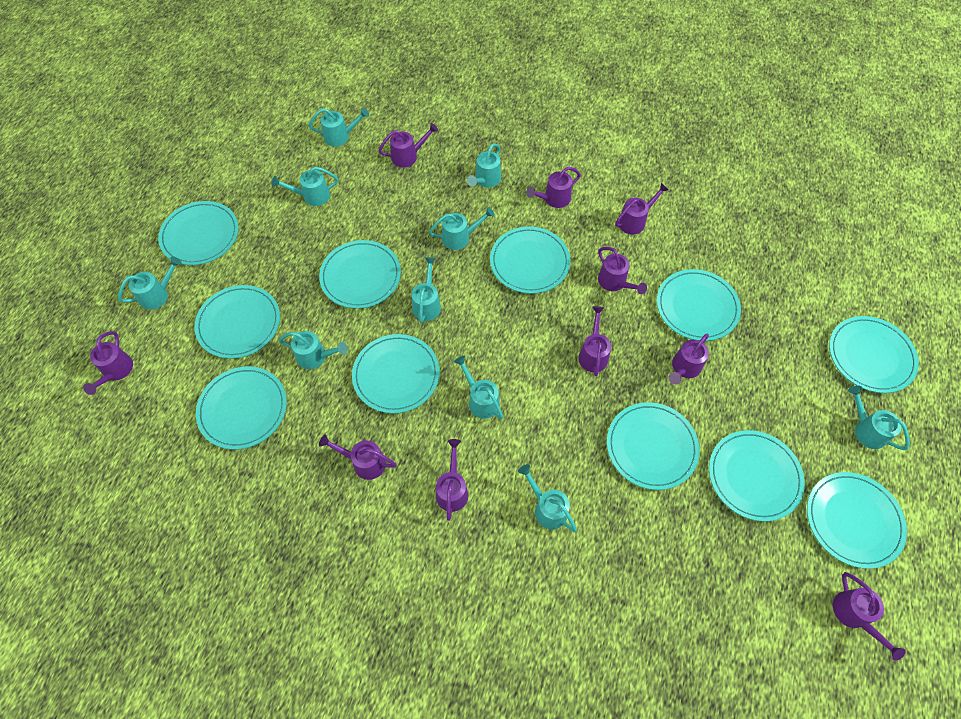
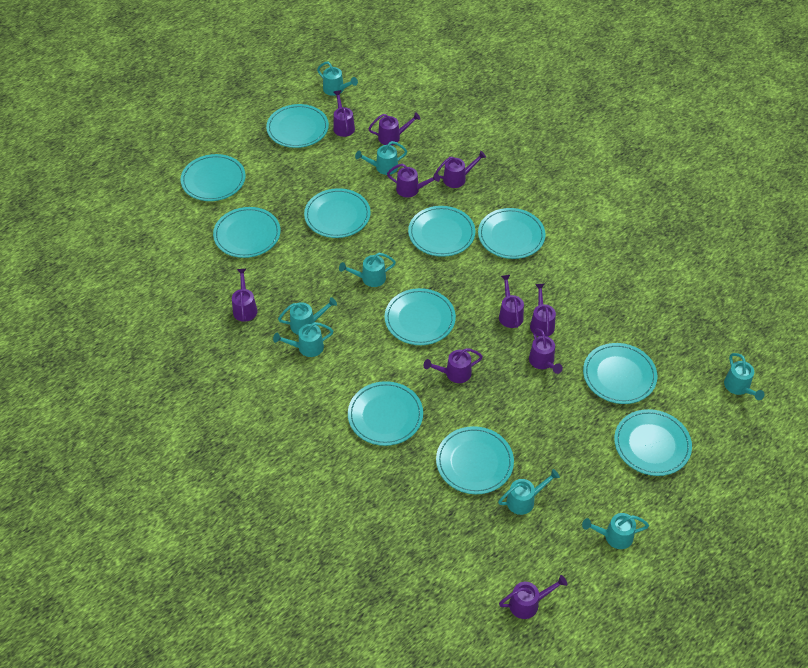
turquoise watering can: [118,256,182,310] [271,166,338,206] [279,331,348,369] [309,108,369,146] [412,257,441,323] [429,207,495,250] [454,356,503,419] [467,143,501,187] [518,464,577,532] [848,385,910,450] = 10 -> [273,322,333,357] [278,297,337,335] [317,62,358,96] [339,253,396,287] [355,141,407,175] [498,469,560,515] [582,513,649,549] [724,353,765,400] = 8

